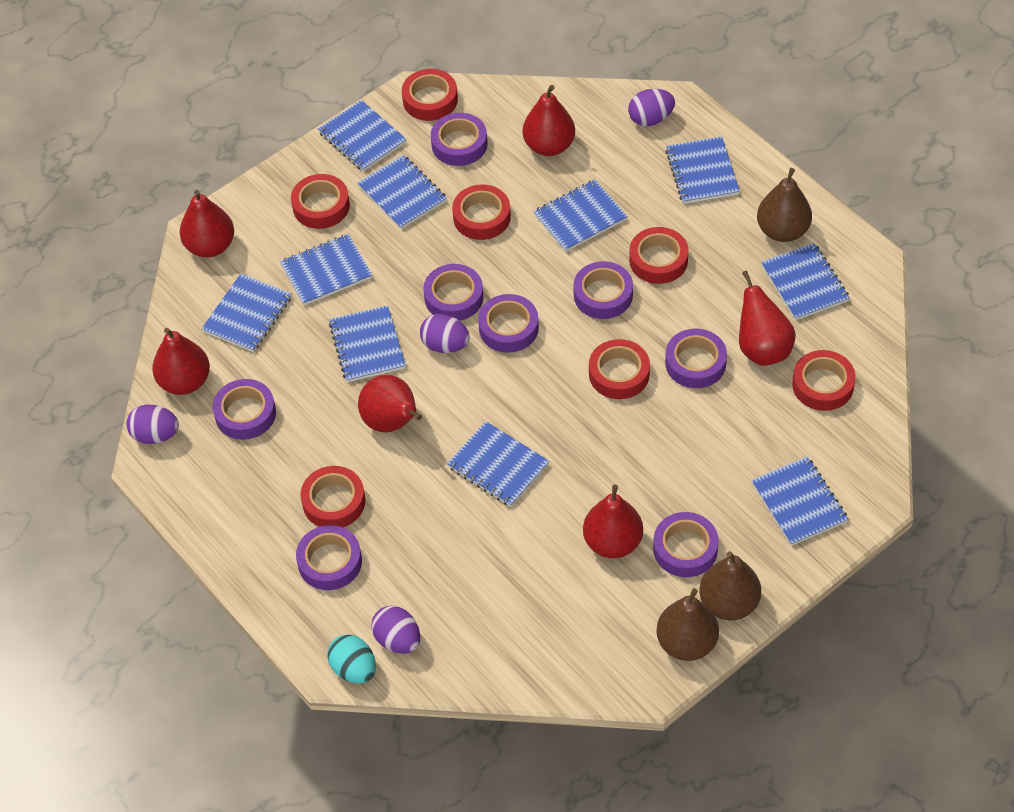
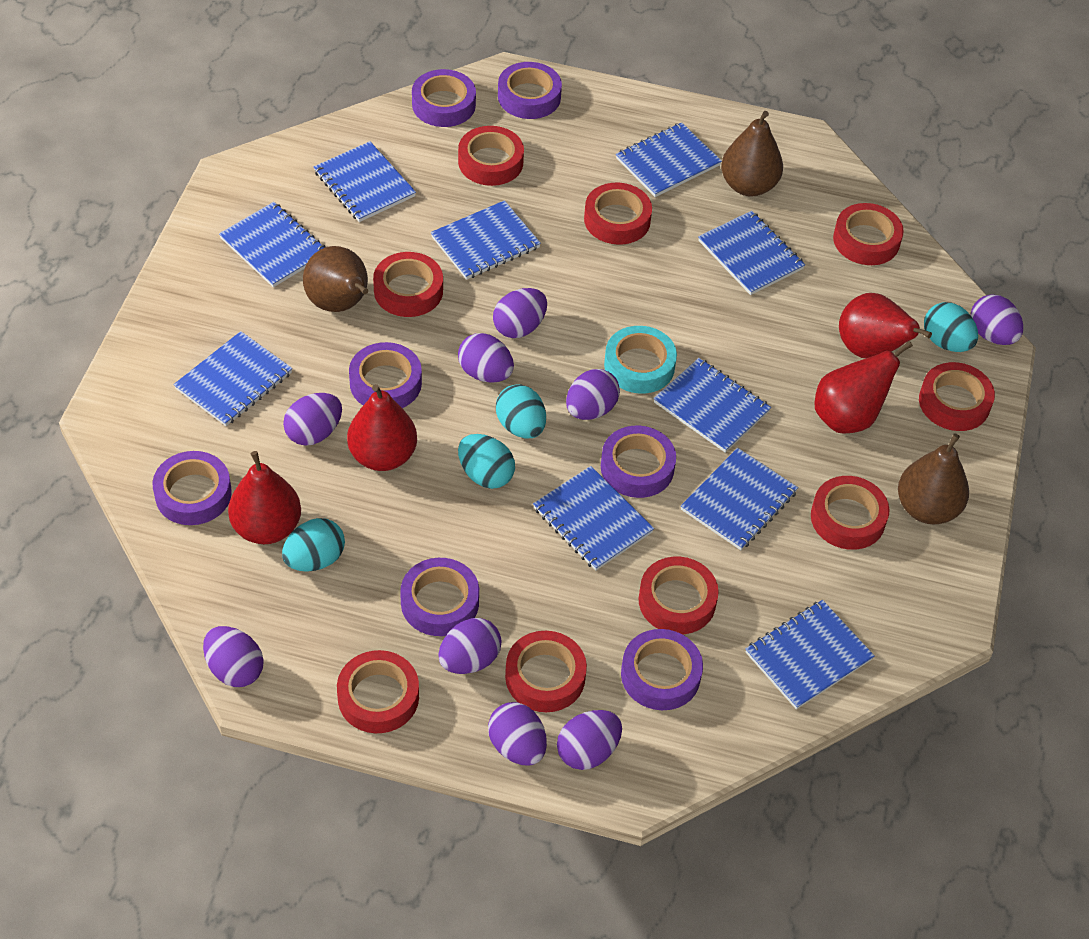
purple egg: [126,405,179,444] [371,606,420,654] [420,314,470,353] [628,89,675,126] = 4 -> [203,626,264,687] [283,393,342,446] [439,618,502,674] [458,333,514,382] [488,702,547,766] [493,288,547,338] [557,710,622,770] [566,369,620,420] [971,294,1023,345] = 9
purple tape: [213,379,276,440] [296,525,362,590] [423,264,484,321] [431,113,487,166] [478,294,539,353] [573,261,633,319] [653,512,719,577] [665,329,727,388] = 8 -> [153,451,232,525] [349,342,422,408] [400,558,479,636] [412,69,476,127] [498,62,562,119] [601,426,676,498] [621,629,703,710] = 7
red pear: [152,328,210,395] [180,190,234,258] [358,375,422,432] [523,85,575,156] [583,484,643,558] [739,270,795,366] = 6 -> [228,451,301,544] [347,384,417,471] [815,341,913,434] [839,293,932,359] = 4
red tape: [291,174,350,229] [300,466,365,527] [402,69,458,121] [452,185,511,240] [589,339,650,399] [629,227,689,284] [792,350,856,411] = 7 -> [337,650,419,733] [373,252,443,317] [458,126,524,186] [505,631,587,712] [584,183,652,245] [638,557,719,634] [811,476,889,550] [833,203,904,265] [919,362,995,431] = 9
turquoise egg: [327,634,376,684] = 1 -> [282,518,345,572] [458,434,515,489] [496,384,546,439] [924,302,978,352] = 4
turquoise tape: none = 0 -> [604,326,677,394] = 1

